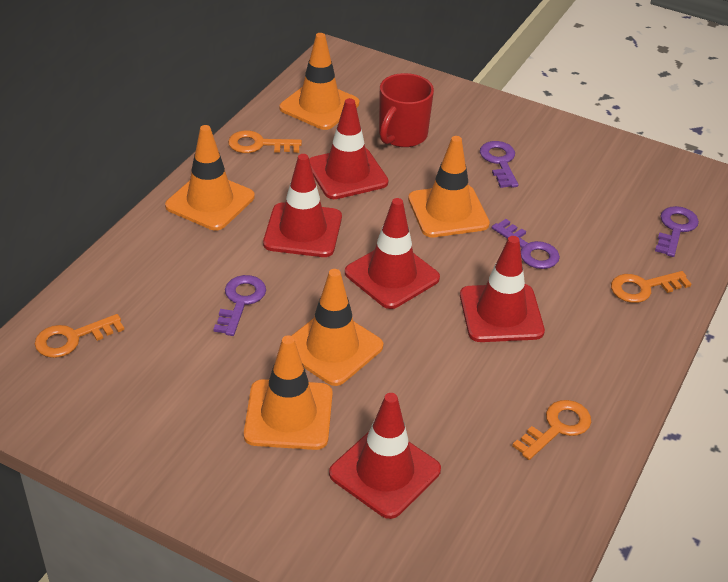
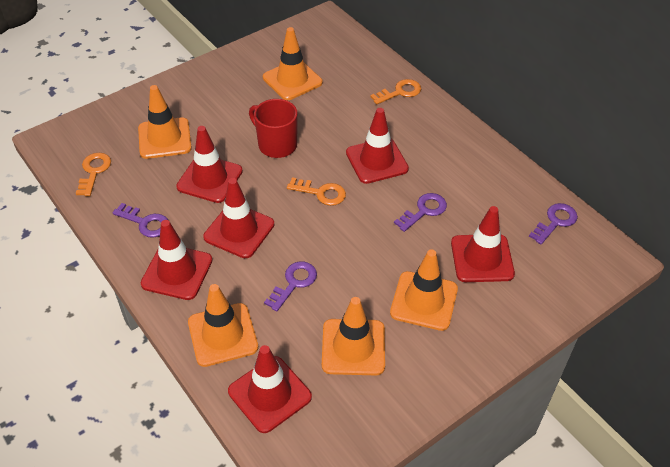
orange key: [35,314,124,358] [228,130,302,153] [512,400,591,460] [611,271,691,303] = 4 -> [76,153,111,196] [287,177,346,206] [370,79,421,104] = 3
red traffic cone: [263,154,342,257] [309,98,388,199] [329,393,441,519] [345,198,440,309] [460,236,545,342] = 5 -> [141,220,212,300] [176,126,243,203] [203,178,274,258] [228,345,312,433] [346,108,409,184] [451,206,515,282] = 6

